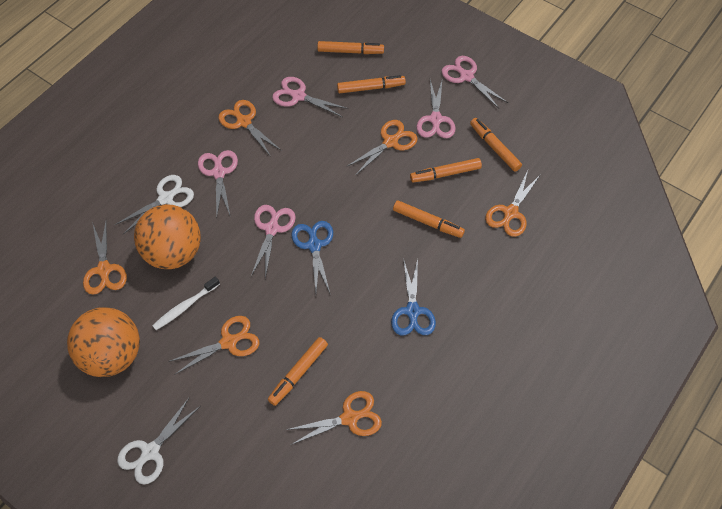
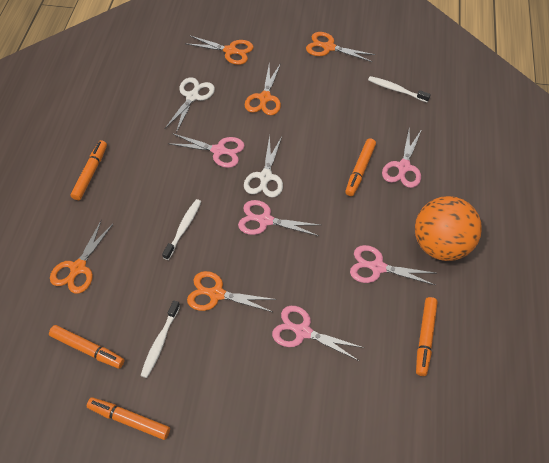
blue scissors: [291,221,333,293] [391,258,436,335] = 2 -> none = 0
orange ball: [67,307,140,377] [134,204,201,269] = 2 -> [415,196,482,261] = 1
orange marker: [268,337,328,406] [317,41,384,54] [337,75,406,93] [393,200,465,238] [410,158,482,183] [470,118,522,172] = 6 -> [49,325,125,369] [71,140,107,200] [87,397,170,440] [345,138,376,196] [416,297,438,376] = 5
orange scissors: [83,222,127,295] [168,316,259,375] [218,100,282,157] [286,391,382,445] [346,120,417,176] [485,171,541,237] = 6 -> [50,220,113,294] [185,35,254,65] [187,271,277,312] [245,63,281,115] [306,32,375,62] = 5
white toothbrush: [152,277,220,330] = 1 -> [140,300,180,378] [162,199,201,260] [368,76,431,102] = 3

